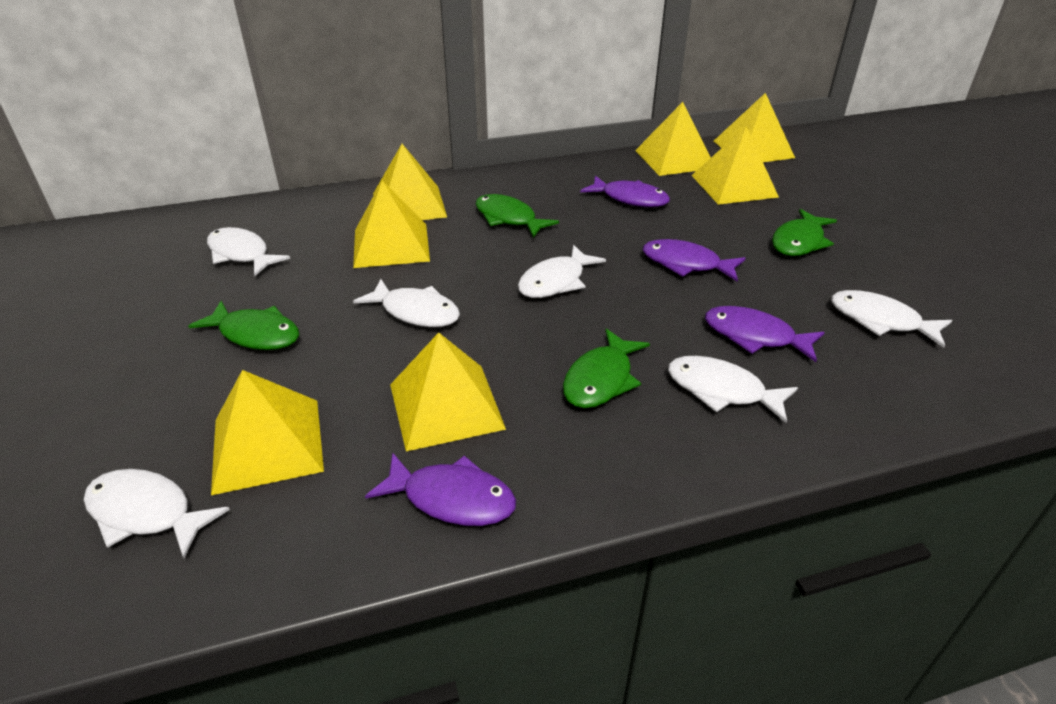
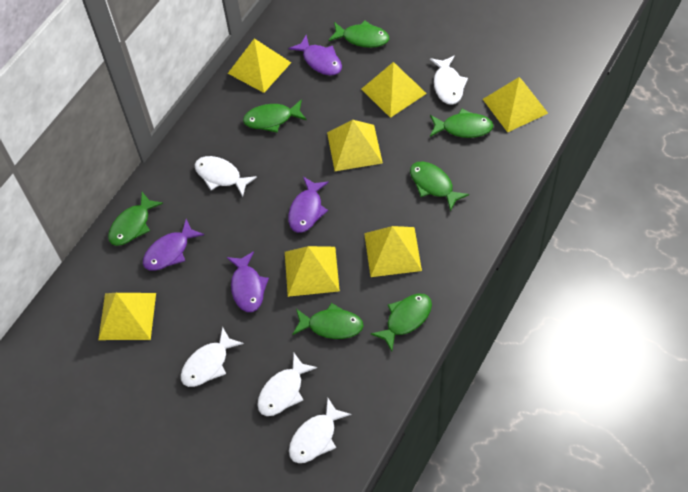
green fish: [188,301,299,350] [475,194,559,238] [563,328,650,408] [772,209,837,256] = 4 -> [108,192,163,246] [243,99,307,133] [292,303,364,339] [328,20,389,48] [371,294,432,351] [410,162,469,212] [430,109,494,138] = 7
white fish: [83,469,230,558] [207,227,290,276] [353,279,460,327] [518,245,606,298] [668,356,798,423] [831,290,952,348] = 6 -> [181,327,244,387] [195,156,257,197] [257,353,317,416] [289,398,351,463] [430,55,468,105] = 5

